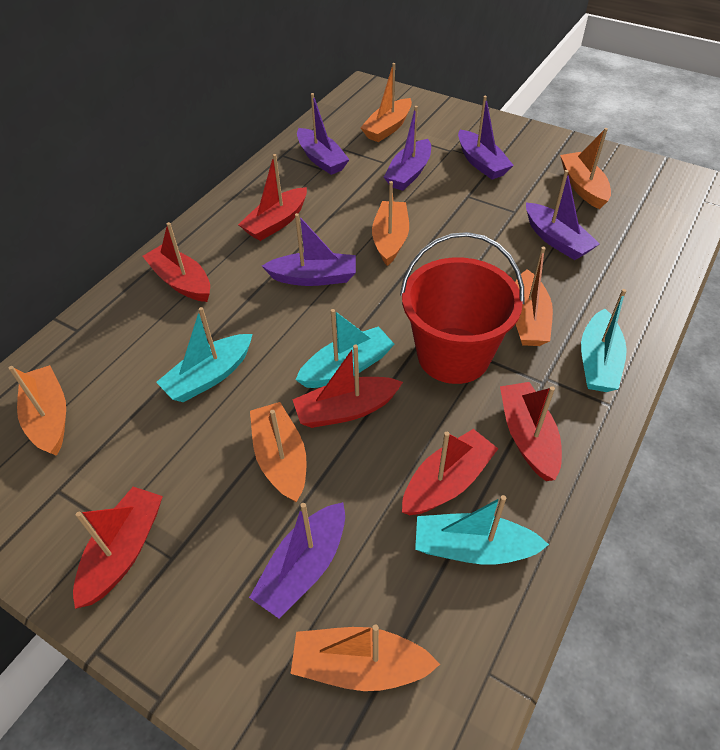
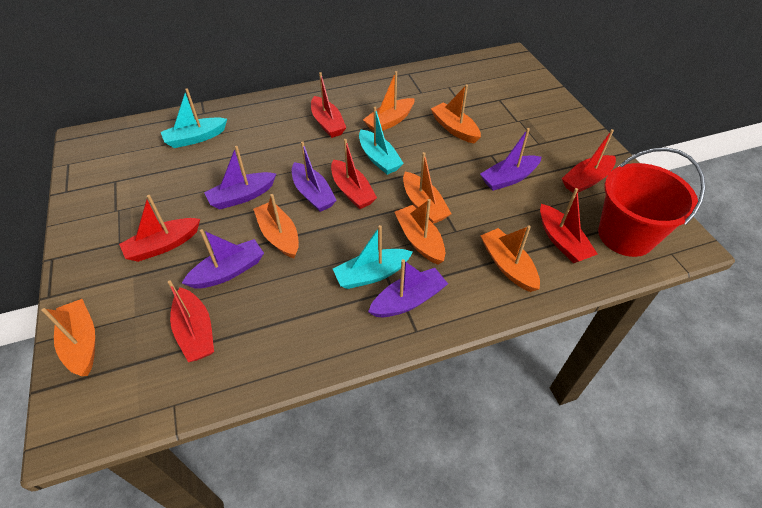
purple boat: [249,502,345,619] [262,213,356,286] [297,93,350,175] [384,106,431,191] [458,96,514,180] [526,170,600,260] = 6 -> [182,229,264,288] [204,146,276,209] [292,141,337,212] [368,259,448,317] [480,128,541,191] = 5
turquoise boat: [156,307,252,402] [296,309,394,388] [415,495,549,565] [581,289,627,392] = 4 -> [161,88,227,148] [333,225,412,289] [359,107,404,175] = 3

